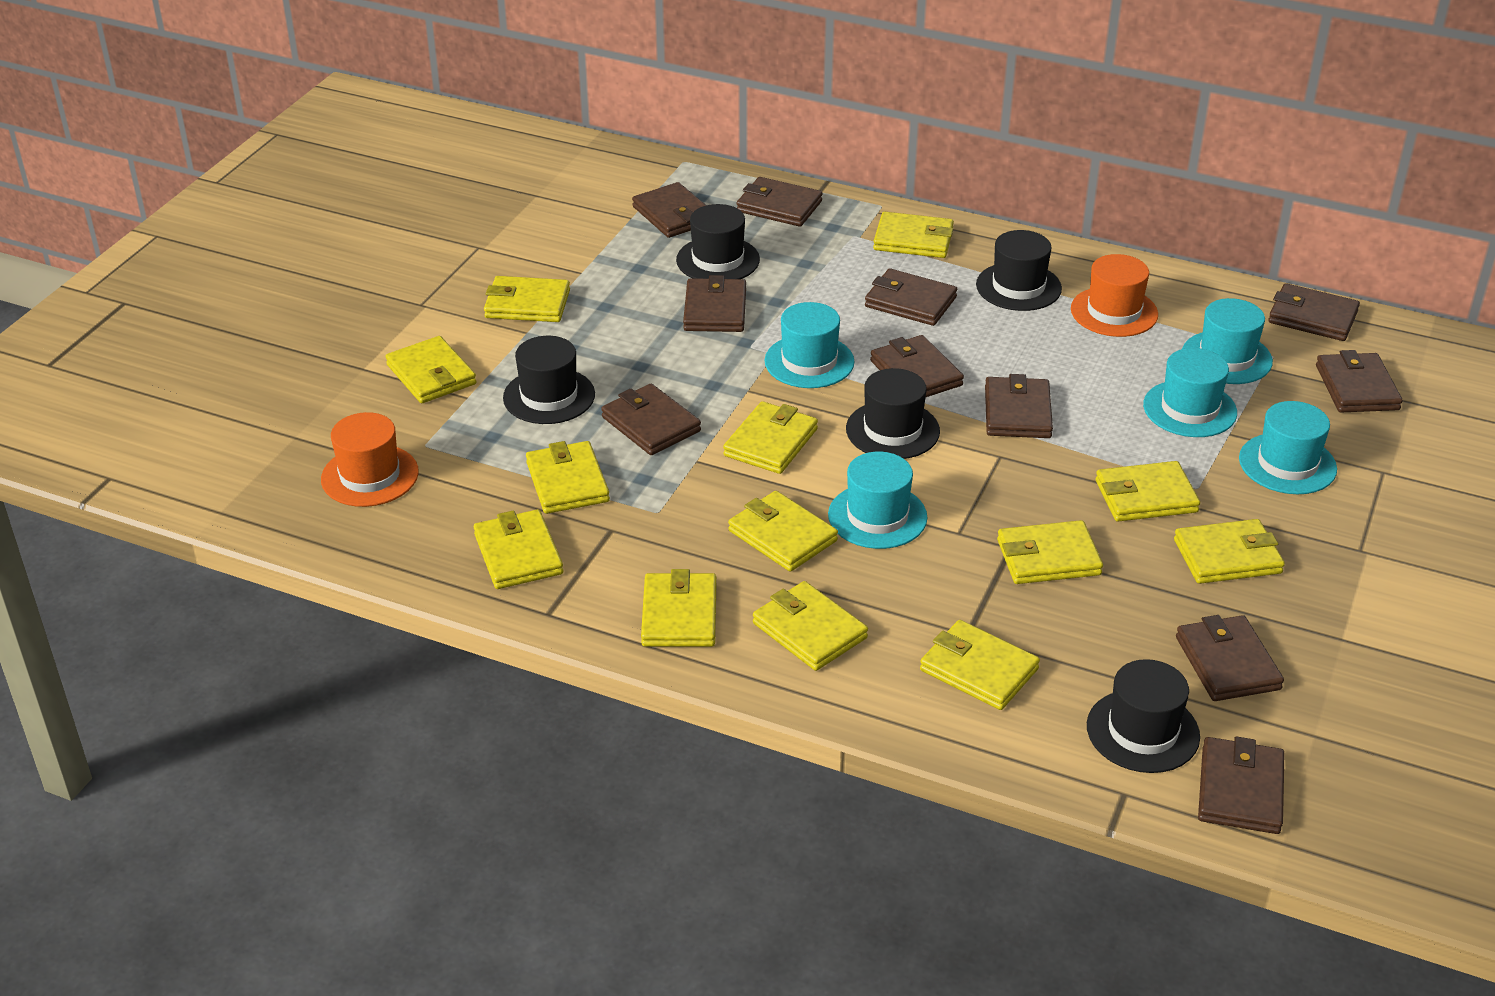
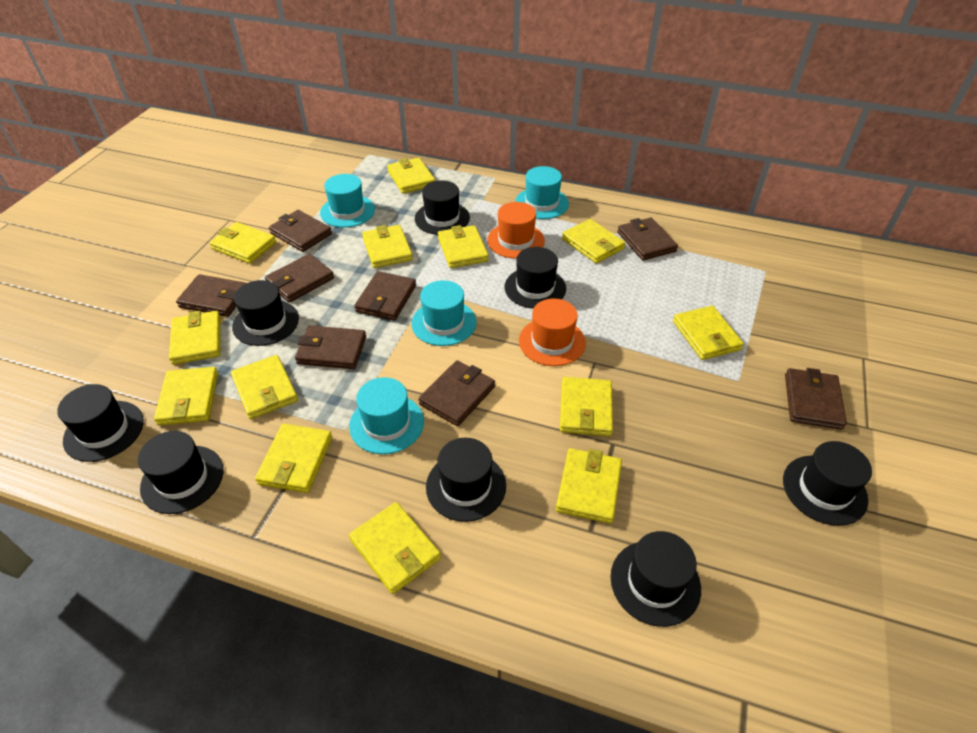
black hat: [503,336,595,424] [676,204,760,279] [846,368,940,459] [976,230,1062,311] [1087,659,1200,773] = 5 -> [57,384,144,462] [138,431,223,514] [232,280,299,346] [415,180,470,235] [426,438,506,522] [505,247,566,309] [611,531,701,627] [783,441,872,526] = 8
brown wallet: [601,384,701,455] [632,182,706,238] [683,275,746,332] [736,177,822,227] [865,268,957,326] [870,335,964,397] [985,374,1053,438] [1176,615,1284,701] [1198,737,1284,834] [1268,283,1360,341] [1316,350,1403,413] = 11 -> [176,274,246,317] [265,254,334,303] [269,210,332,252] [295,325,366,369] [354,271,416,321] [418,360,495,426] [617,217,678,261] [785,368,847,430] = 8
turquoise hat: [765,302,854,388] [828,452,927,549] [1143,348,1237,437] [1182,298,1273,384] [1239,401,1337,494] = 5 -> [320,174,375,228] [349,377,424,454] [411,280,477,346] [515,166,569,219] = 4

